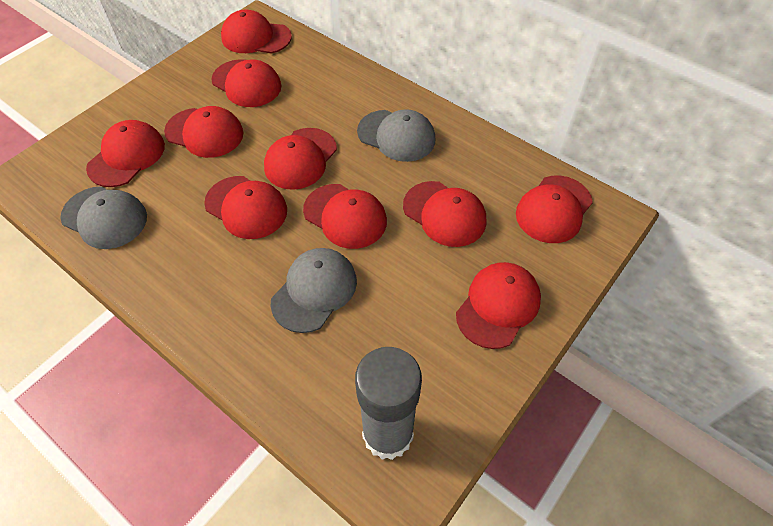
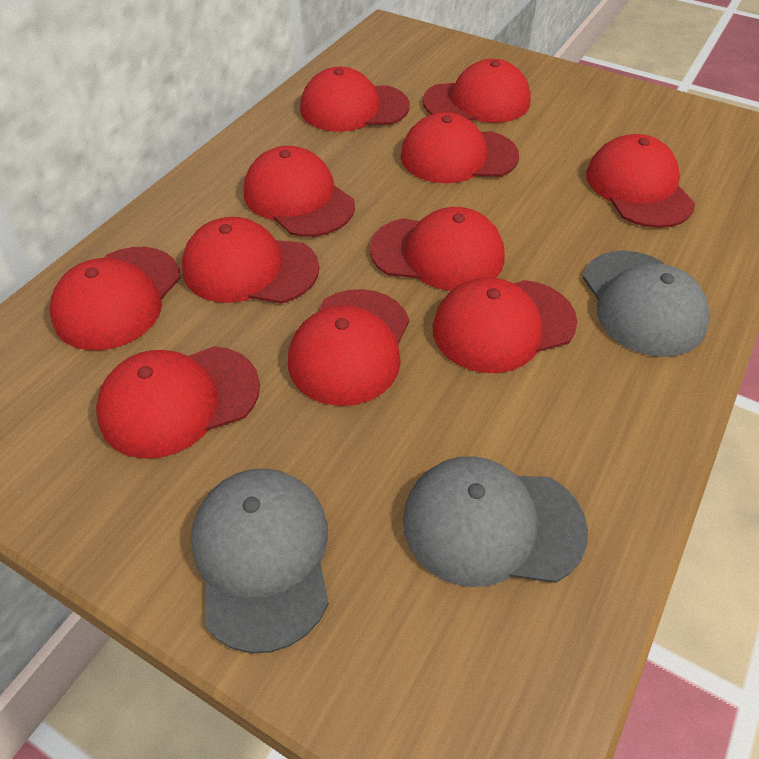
grey glue stick: [355,347,422,460] = 1 -> none = 0
red cap: [86,120,165,187] [164,106,244,158] [204,176,287,239] [211,59,281,107] [221,10,292,54] [264,128,337,190] [303,184,387,249] [403,181,486,247] [456,262,541,349] [516,175,593,243] = 10 -> [50,247,181,350] [96,346,260,459] [182,217,319,304] [244,146,355,237] [288,289,409,406] [300,67,410,132] [370,207,504,291] [401,112,519,183] [423,59,531,123] [433,277,577,373] [586,134,695,228] = 11

